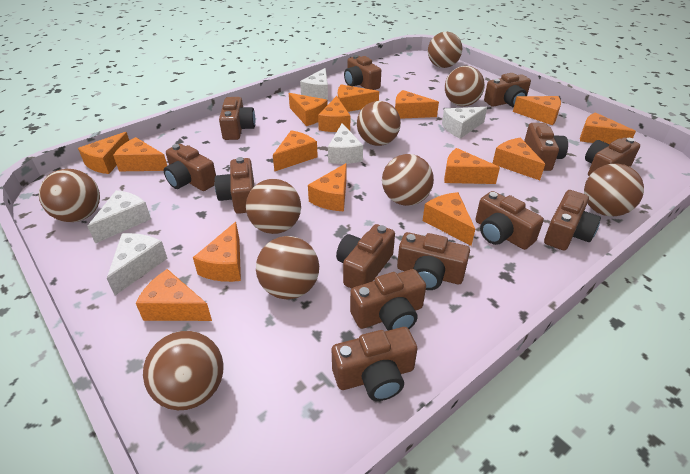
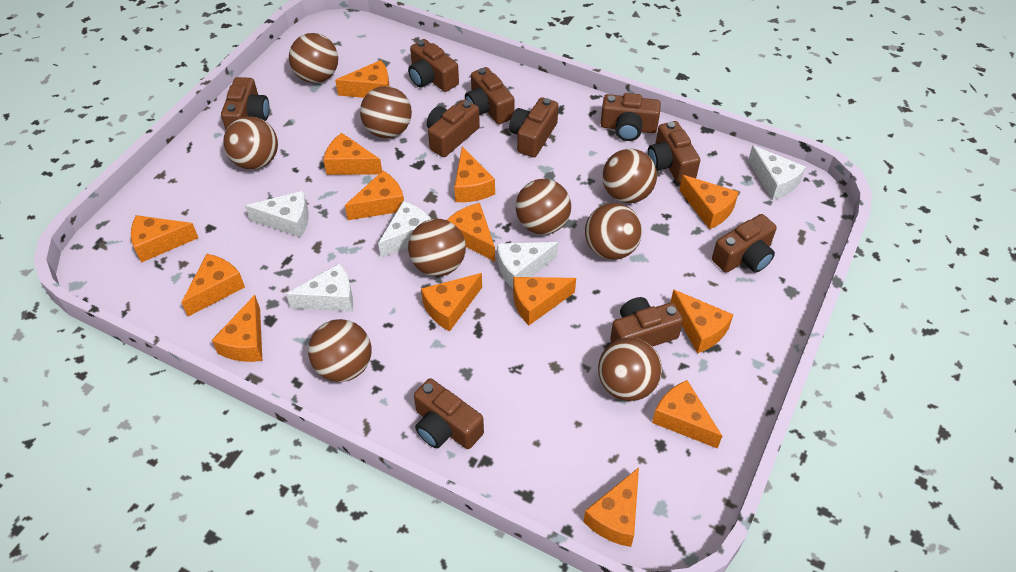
brown camera: [164,144,216,191] [215,157,254,214] [219,97,255,140] [332,327,417,401] [336,224,395,289] [344,55,381,90] [350,269,426,330] [397,232,470,290] [476,191,544,250] [484,73,531,108] [524,123,568,171] [544,190,601,250] [585,137,640,176] = 13 -> [221,77,269,130] [408,39,459,92] [414,378,484,449] [427,99,480,157] [465,67,514,124] [509,97,558,157] [600,93,661,141] [610,297,683,347] [648,121,700,183] [712,214,777,273] = 10
orange cheese: [78,132,129,174] [113,137,167,171] [136,269,212,321] [193,222,241,282] [273,130,318,172] [289,93,328,126] [308,163,347,211] [318,96,350,132] [338,85,379,112] [395,90,439,119] [423,192,475,246] [444,148,500,184] [492,138,545,180] [513,96,561,126] [580,112,636,144] = 15 -> [131,215,198,263] [181,254,245,316] [212,295,262,362] [323,133,382,175] [335,60,390,98] [345,171,404,220] [421,273,482,332] [447,203,495,261] [454,146,495,202] [513,277,576,325] [583,467,639,547] [652,380,722,449] [670,289,734,353] [679,175,739,229] = 14

